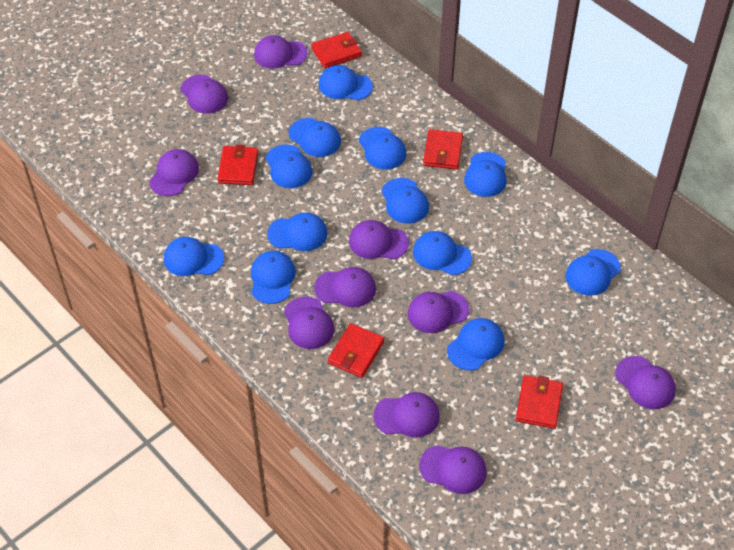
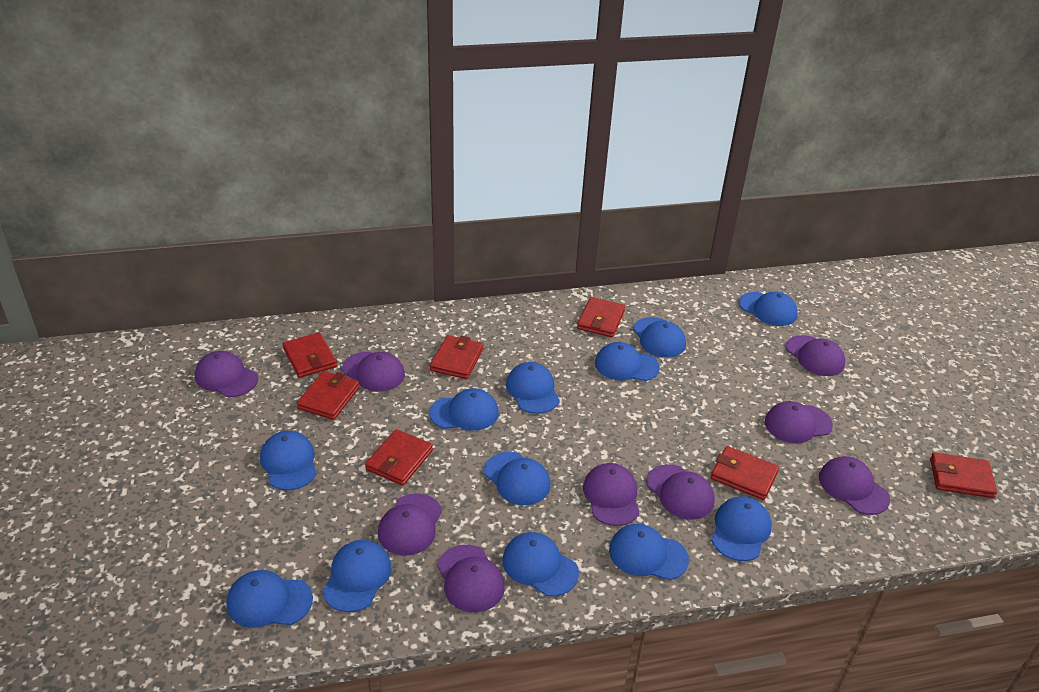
purple cap: [149,149,199,196] [181,75,228,114] [254,35,308,69] [284,297,334,349] [314,267,376,308] [349,220,409,259] [373,392,440,437] [408,291,469,333] [419,445,487,494] [615,356,676,409] = 10 -> [195,351,258,397] [342,352,405,392] [378,493,442,556] [437,545,505,612] [583,463,639,526] [646,464,715,520] [765,401,833,444] [786,335,845,376] [819,456,890,515] = 9
red wallet: [217,144,258,185] [311,32,362,68] [328,323,384,378] [423,129,463,170] [515,375,563,429] = 5 -> [283,332,337,378] [297,371,360,420] [365,429,433,486] [430,335,484,379] [577,297,625,337] [711,446,779,500] [930,452,997,498] = 7

